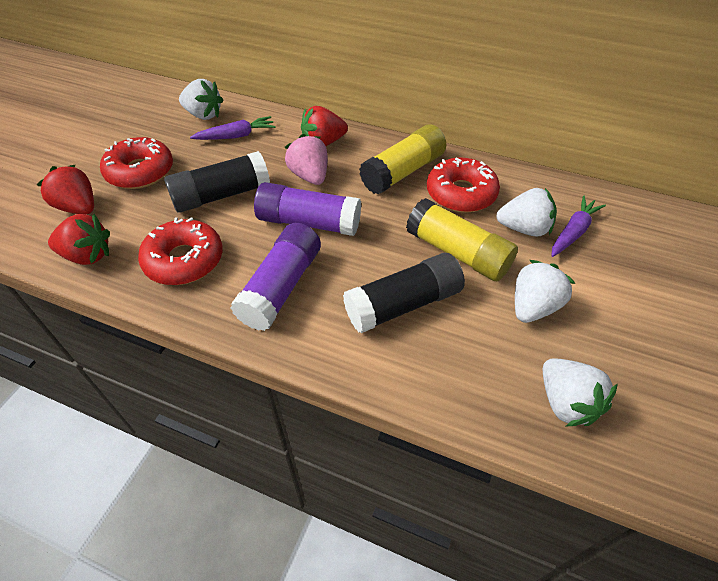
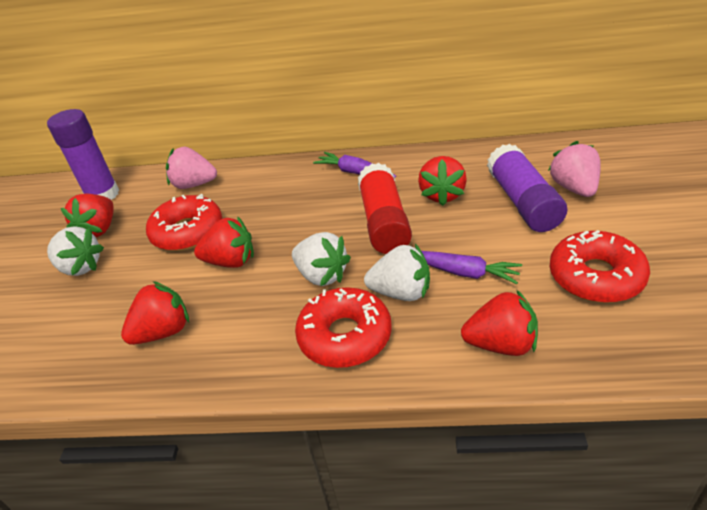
black glue stick: [164,151,270,213] [343,253,465,333] = 2 -> none = 0
pink strawberry: [285,134,328,185] = 1 -> [166,147,217,189] [548,141,601,197] = 2
red glue stick: none = 0 -> [358,163,412,254] = 1
red strawberry: [37,165,94,214] [48,214,110,265] [301,106,348,146] = 3 -> [61,194,114,237] [121,281,189,345] [194,217,254,268] [418,156,467,206] [461,290,538,356] = 5
white strawberry: [179,79,223,120] [496,188,557,237] [515,260,575,323] [543,358,618,427] = 4 -> [47,226,104,276] [292,232,351,286] [364,244,430,301] = 3
yellow glue stick: [359,124,446,195] [406,198,518,282] = 2 -> none = 0

